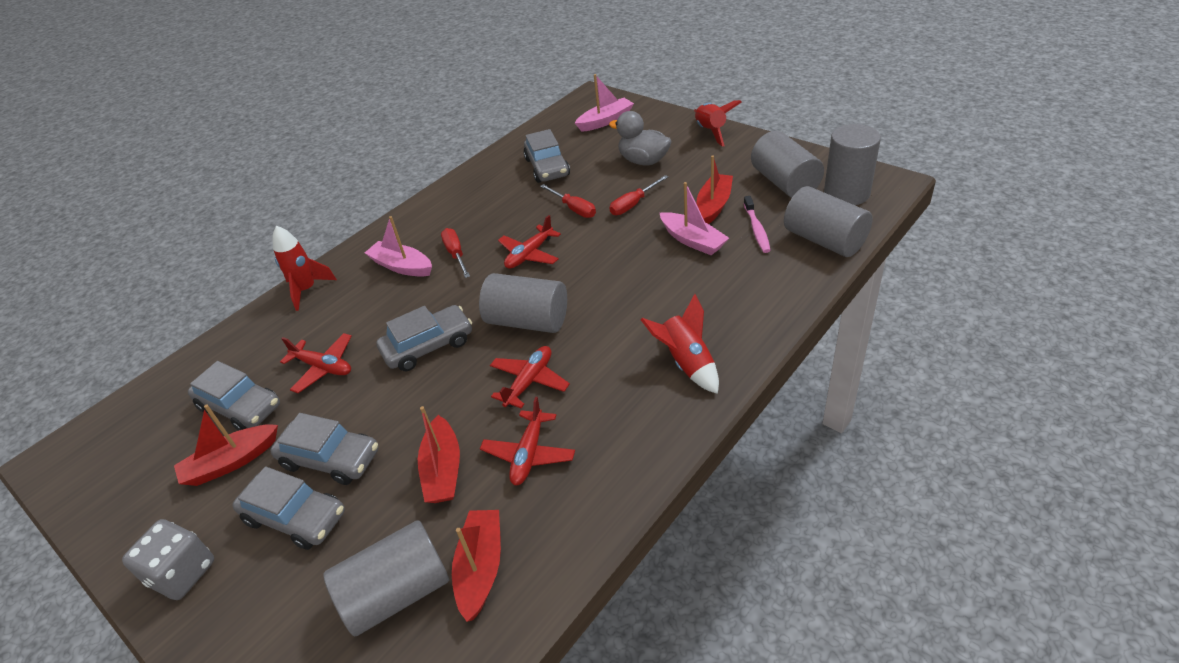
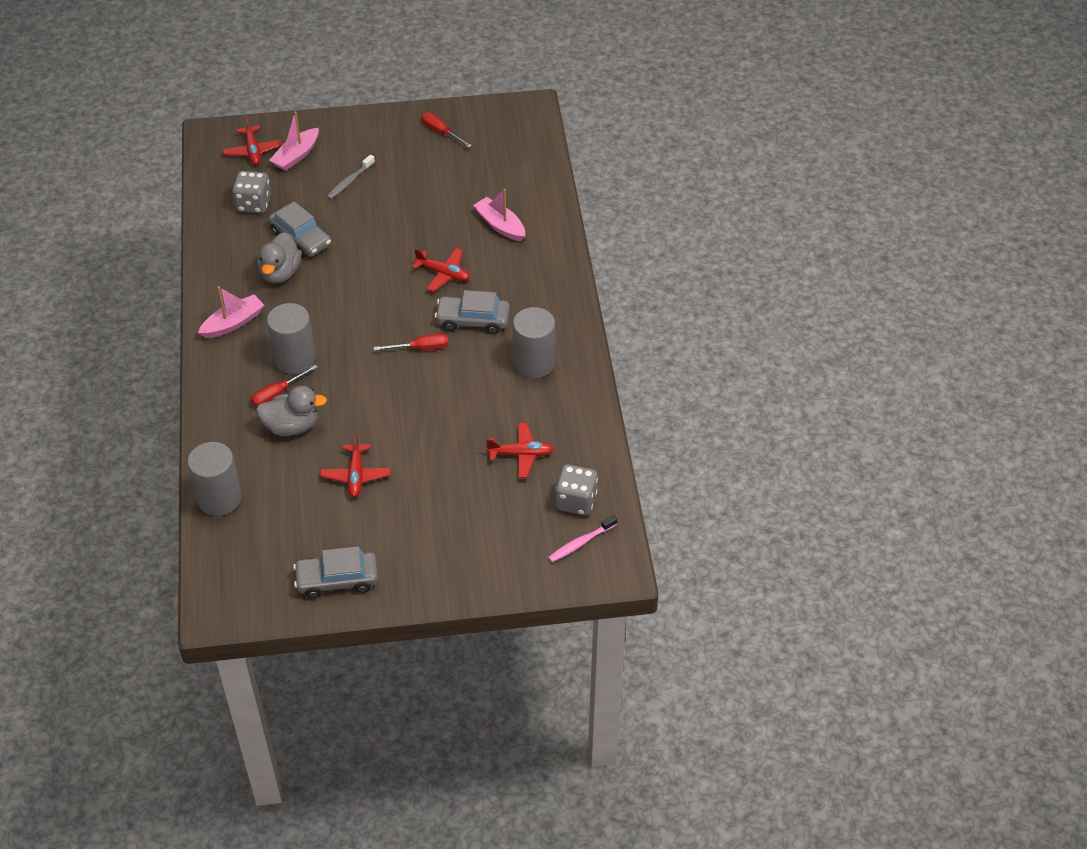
grey car: [188,361,280,431] [232,466,345,550] [270,413,379,485] [376,305,472,371] [523,129,570,183] = 5 -> [268,201,331,258] [293,546,378,598] [435,290,510,334] = 3
grey cylinder: [323,520,449,636] [479,273,567,333] [751,131,824,198] [784,186,873,257] [824,124,881,205] = 5 -> [187,442,242,516] [267,303,316,374] [513,307,555,378] = 3
grey dice: [122,519,214,600] = 1 -> [232,171,271,213] [555,464,598,516] = 2
grey duck: [609,111,671,165] = 1 -> [256,386,327,436] [257,232,301,283] = 2
grey toothbrush: none = 0 -> [327,155,375,199] = 1
red boat: [174,404,278,486] [418,406,460,503] [452,510,501,622] [697,155,733,224] = 4 -> none = 0
red rocket: [272,226,337,311] [641,294,719,394] [694,100,742,147] = 3 -> none = 0

